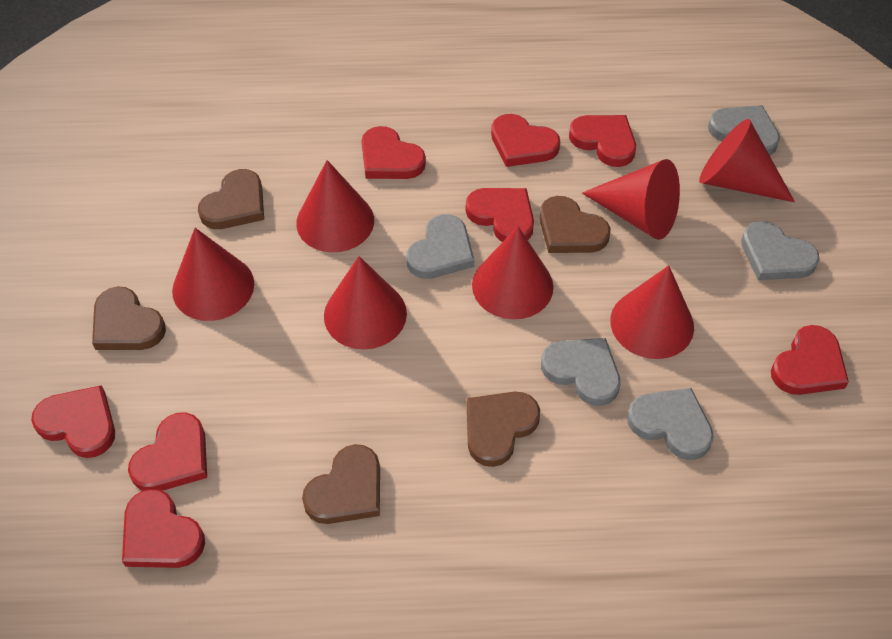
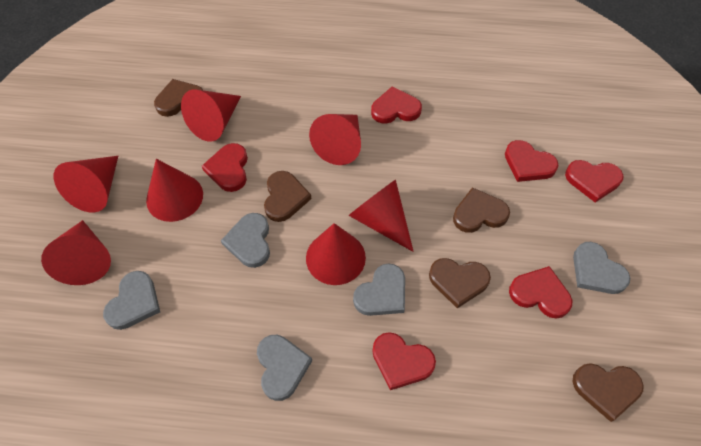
red heart: [31,385,115,458] [122,489,205,568] [128,413,207,491] [361,126,426,179] [466,188,534,242] [491,114,560,167] [569,115,636,167] [771,325,849,395] = 8 -> [202,143,248,192] [371,86,422,124] [372,332,436,390] [505,140,558,182] [509,266,572,319] [565,160,624,203] = 6

